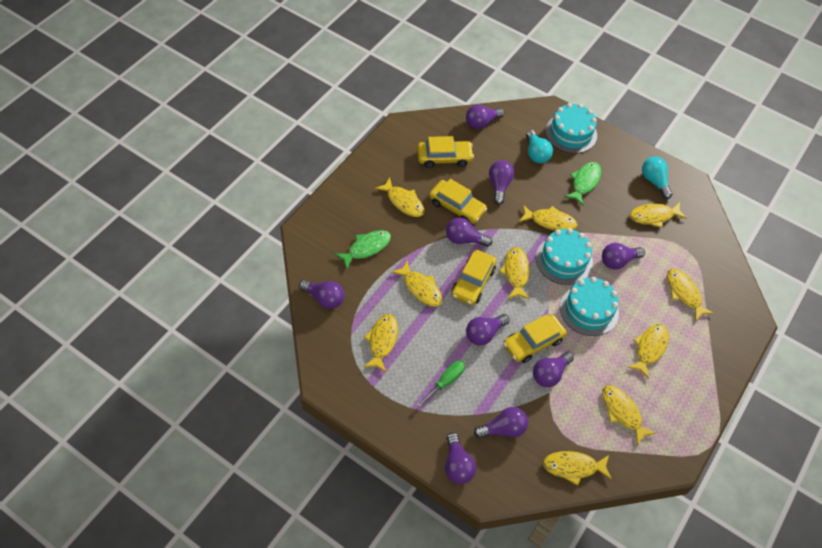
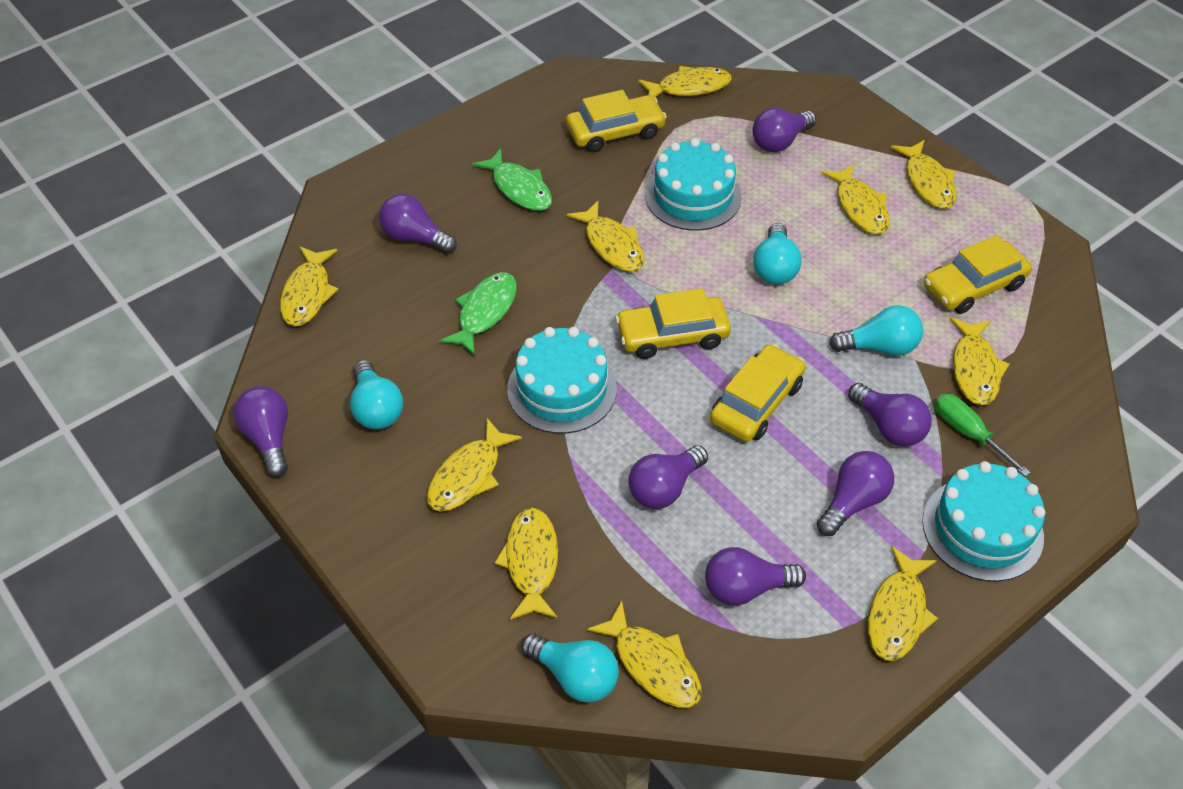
purple light bulb: [299,280,344,309] [445,433,476,484] [446,218,492,247] [466,105,505,129] [466,314,510,345] [474,407,528,439] [489,160,514,205] [533,351,574,387] [602,243,645,270] = 9 -> [233,386,288,477] [379,194,457,254] [628,445,708,509] [705,547,806,606] [752,108,816,152] [817,451,894,536] [848,383,932,447] = 7
turquoise light bulb: [526,130,553,163] [642,157,673,199] = 2 -> [350,360,403,429] [521,633,619,703] [753,223,802,284] [829,305,923,356] = 4

